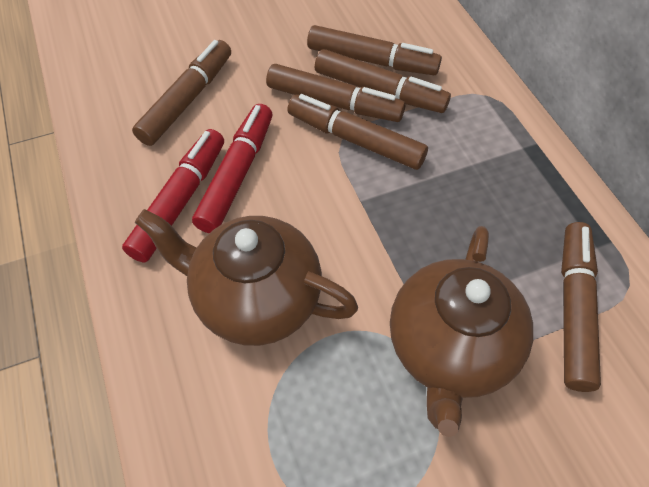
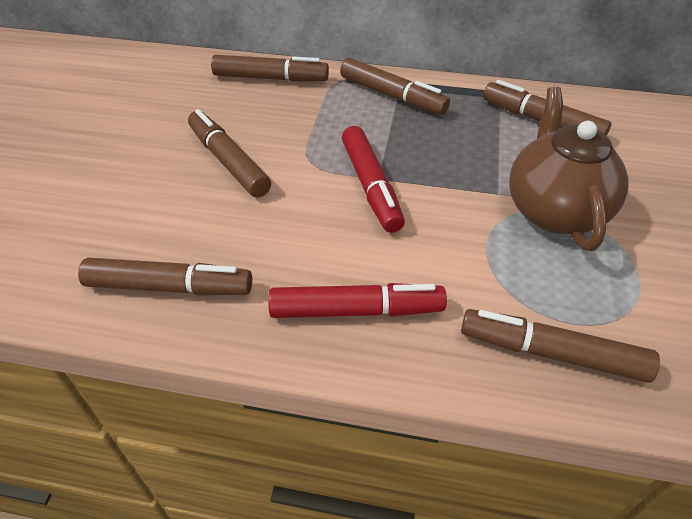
brown teapot: [135,209,358,346] [390,226,533,437] = 2 -> [509,87,629,251] = 1

